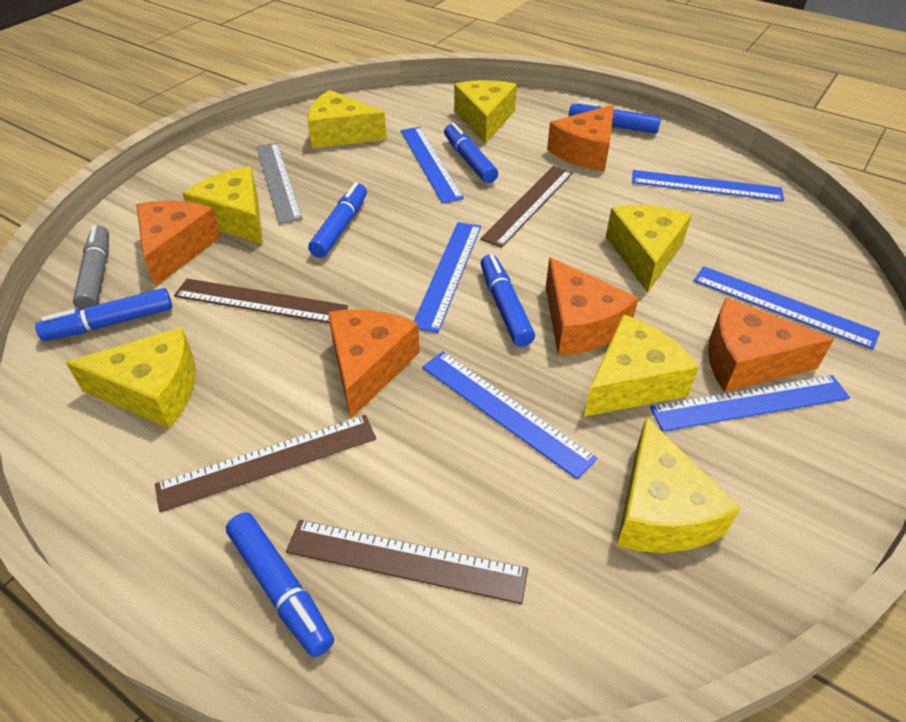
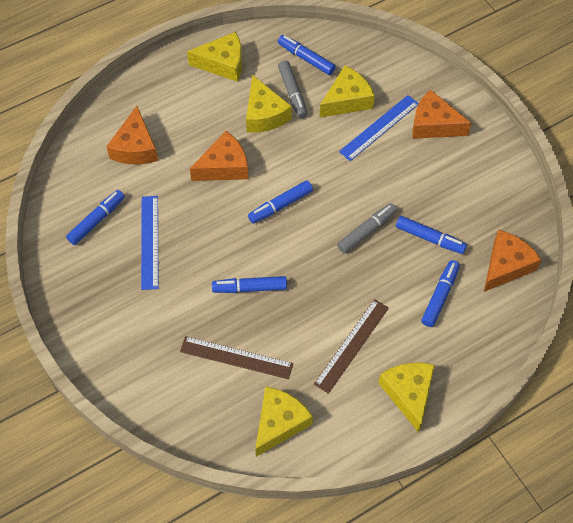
blue ruler: [401,127,464,203] [414,222,481,333] [422,351,597,479] [632,170,784,201] [650,375,850,431] [694,266,880,349] = 6 -> [141,196,159,290] [339,95,419,161] = 2
brown ruler: [155,415,376,512] [174,279,348,323] [286,520,528,604] [480,166,573,248] = 4 -> [180,336,293,379] [314,299,389,394] = 2
grey marker: [73,225,109,310] = 1 -> [278,60,307,118] [337,203,397,253] = 2
grey ruler: [256,143,303,224] = 1 -> none = 0
orange cheese: [136,200,221,287] [328,310,420,419] [546,257,639,356] [547,105,614,171] [708,298,834,392] = 5 -> [106,106,158,165] [190,131,249,181] [412,89,472,139] [484,230,542,292] = 4
yellow cheese: [65,327,196,428] [182,167,263,244] [307,90,387,148] [454,80,517,144] [584,314,699,417] [606,205,692,293] [617,417,740,553] = 7 -> [187,32,242,82] [246,75,292,133] [255,386,313,457] [319,65,375,118] [378,363,435,433] = 5

